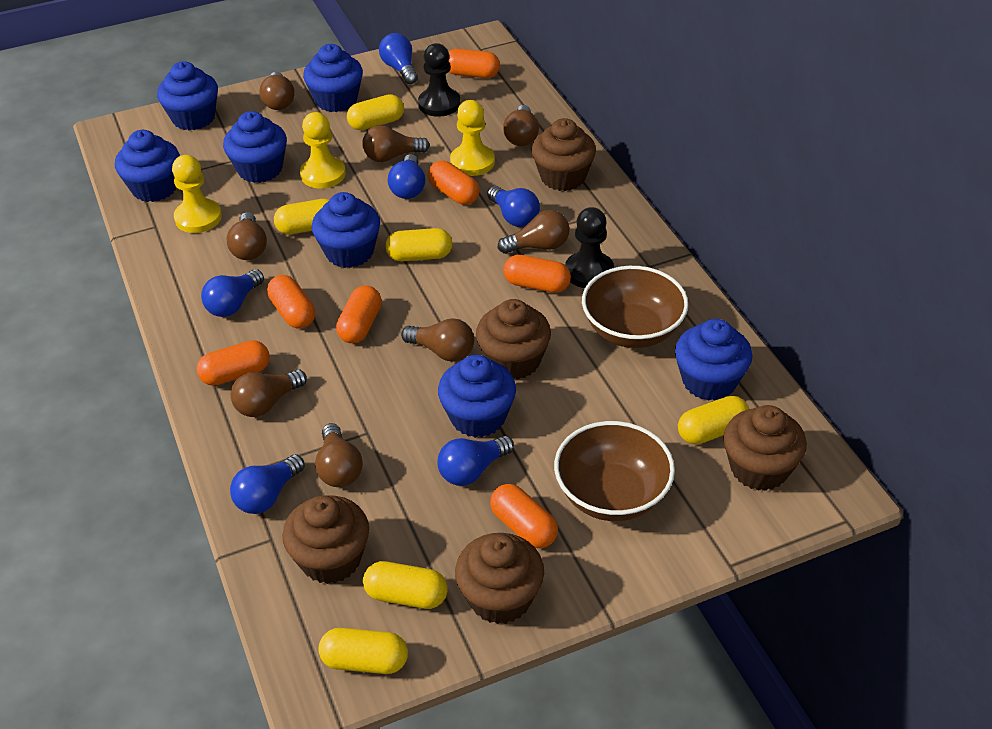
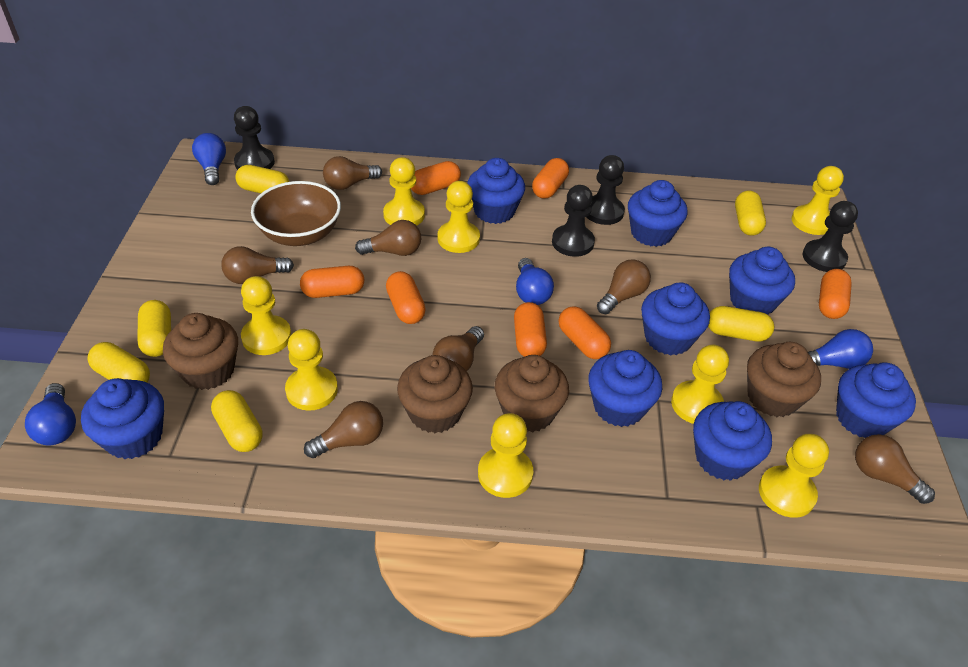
black pawn: [418,43,460,117] [565,207,614,288] = 2 -> [234,106,275,170] [552,185,595,257] [587,155,625,225] [803,201,858,272] = 4
blue cupcake: [115,130,180,202] [157,61,218,131] [223,111,287,183] [303,44,363,112] [312,192,380,268] [438,355,516,438] [675,319,752,401] = 7 -> [81,378,164,460] [467,158,525,224] [588,350,662,427] [628,180,687,247] [641,282,710,355] [693,401,772,481] [729,247,795,315] [836,362,916,438] = 8
blue light bulb: [201,269,264,317] [230,454,305,514] [379,33,418,84] [388,154,426,199] [437,435,514,486] [487,186,540,227] = 6 -> [25,383,76,445] [192,133,226,185] [516,258,554,305] [808,329,873,369] = 4
brown bowl: [554,421,675,521] [582,266,688,348] = 2 -> [251,181,341,246] = 1
brown cupcake: [282,495,369,584] [455,533,544,624] [476,299,551,379] [532,118,596,191] [723,405,807,491] = 5 -> [163,313,238,390] [397,355,473,433] [495,355,569,432] [747,342,821,417] = 4
brown light bulb: [227,212,267,260] [230,369,307,417] [259,72,294,110] [315,423,363,487] [362,125,430,162] [401,318,474,362] [498,210,570,254] [503,105,539,146] = 8 -> [221,246,294,284] [304,401,383,458] [323,156,382,190] [355,220,421,256] [433,326,484,371] [597,259,651,314] [855,434,935,504] = 7
yellow pawn: [172,155,222,233] [300,112,346,189] [450,100,495,176] = 3 -> [241,276,291,355] [285,329,338,411] [383,157,425,226] [438,181,480,253] [478,413,533,498] [671,345,729,424] [759,434,829,518] [791,166,844,235] = 8

